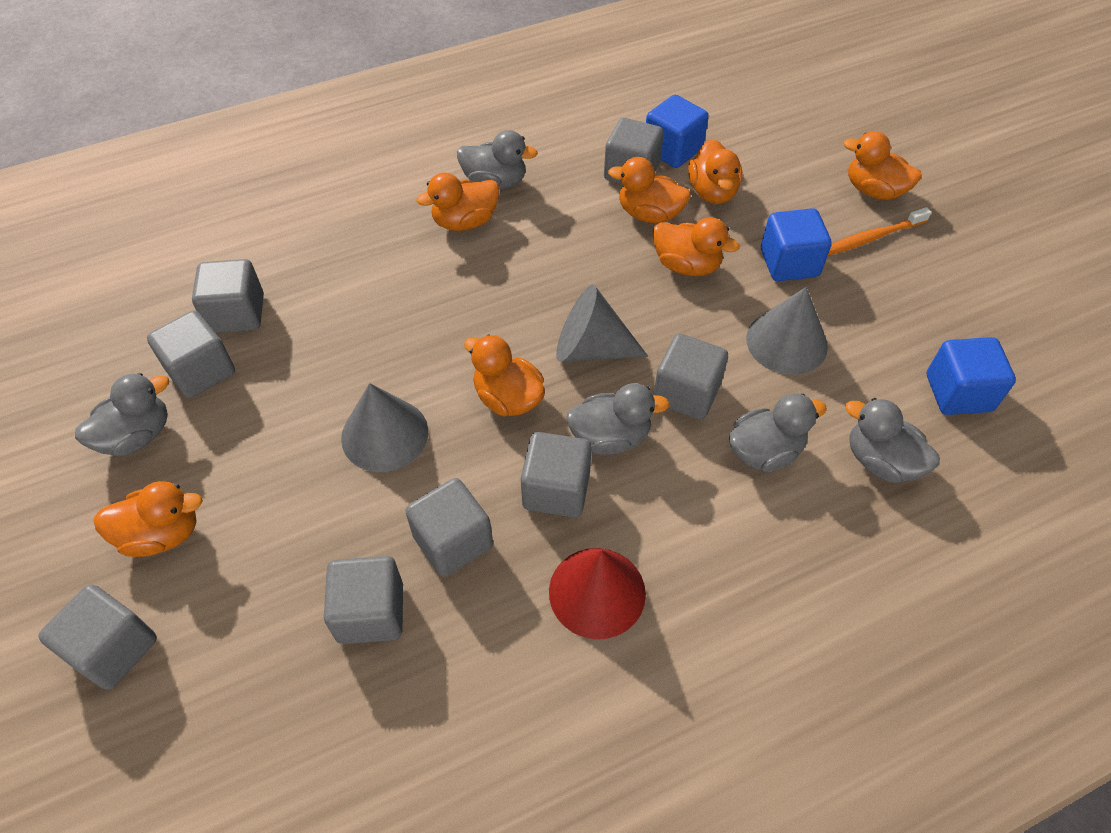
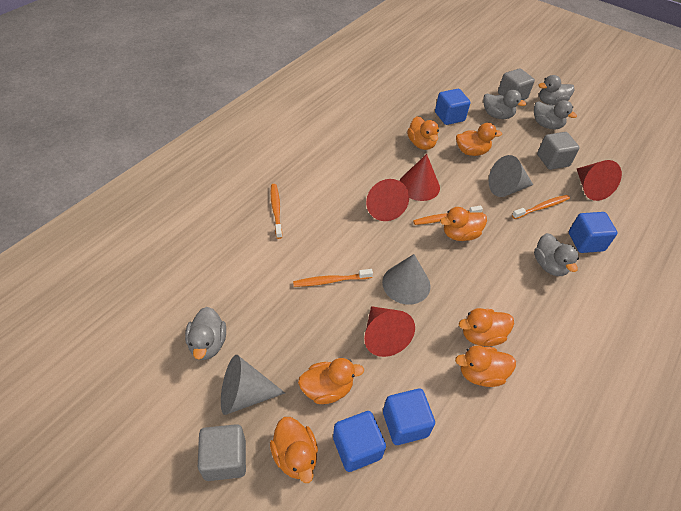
blue cube: [646,95,709,168] [761,208,832,281] [927,337,1016,415] = 3 -> [333,411,386,472] [383,389,435,445] [435,89,470,125] [569,212,617,253] = 4
grey cube: [38,584,157,690] [147,310,235,398] [192,259,264,333] [324,556,403,644] [405,478,493,577] [521,432,592,518] [604,118,664,184] [653,334,728,420] = 8 -> [198,424,246,481] [498,68,535,100] [537,132,580,170] = 3
orange toothbrush: [828,207,931,256] = 1 -> [271,184,282,239] [293,269,373,287] [413,205,483,225] [512,195,570,219] = 4
red cone: [549,548,646,639] = 1 -> [364,306,415,357] [366,179,409,221] [399,154,440,201] [577,160,622,201] = 4

